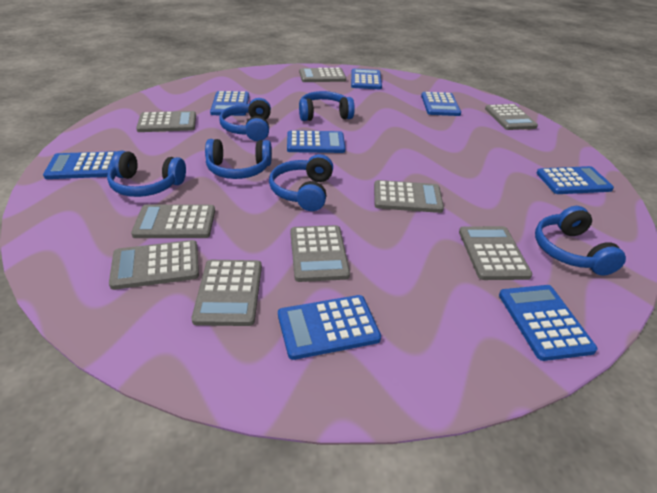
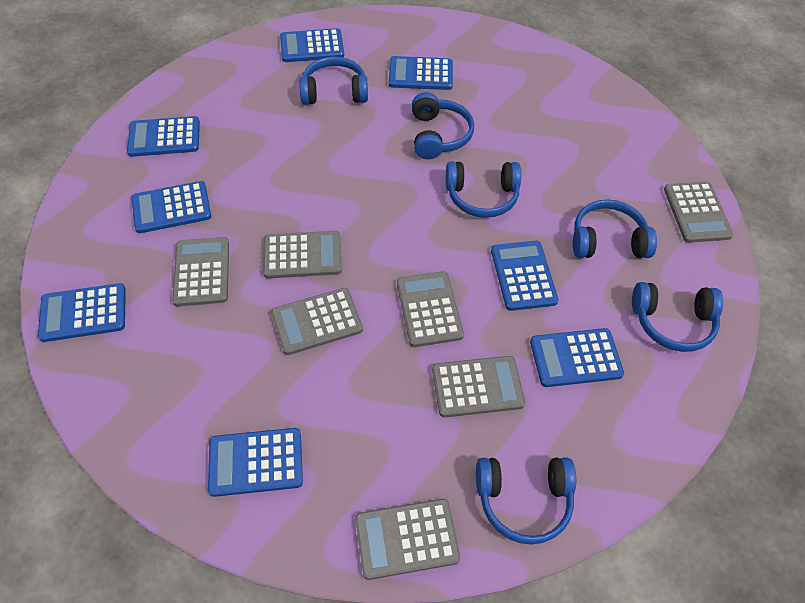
grey calculator: [109,240,199,290] [131,204,215,238] [136,111,196,132] [191,260,262,326] [290,225,350,282] [299,68,346,82] [374,180,444,213] [459,226,532,280] [485,104,538,130] = 9 -> [172,237,229,306] [263,231,342,279] [271,288,363,355] [355,499,460,580] [397,272,464,347] [432,356,525,418] [664,182,734,243] = 7

